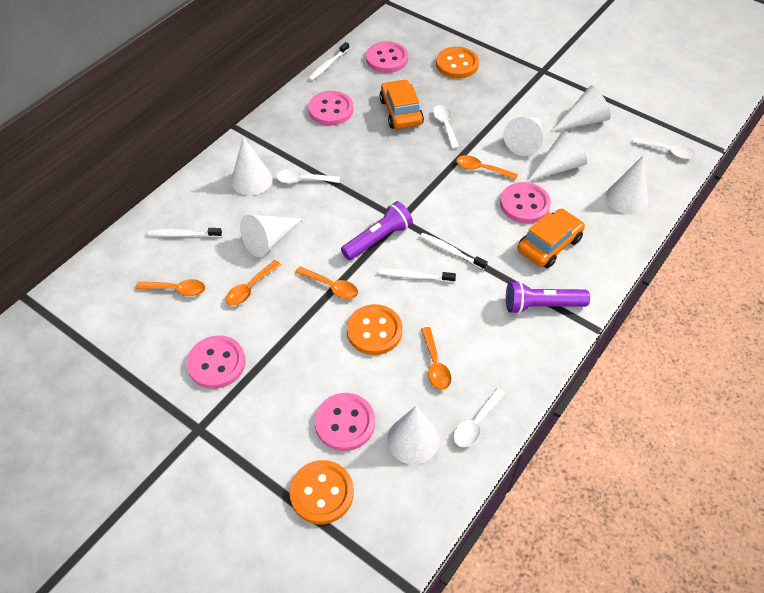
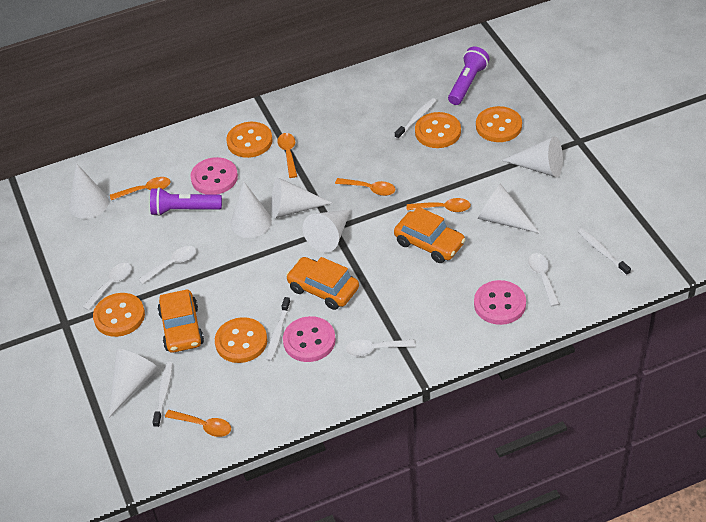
orange button: [289,460,354,524] [347,304,403,355] [436,47,479,79] = 3 -> [93,293,145,337] [215,317,267,363] [226,122,273,158] [415,112,461,148] [476,106,522,142] = 5
orange car: [379,79,424,129] [517,209,585,268] = 2 -> [158,289,204,353] [286,257,359,310] [394,207,466,263] = 3
pink button: [187,335,246,389] [308,91,353,126] [315,393,375,451] [366,41,408,73] [500,182,551,223] = 5 -> [190,157,238,194] [283,316,336,362] [474,280,526,325] = 3

